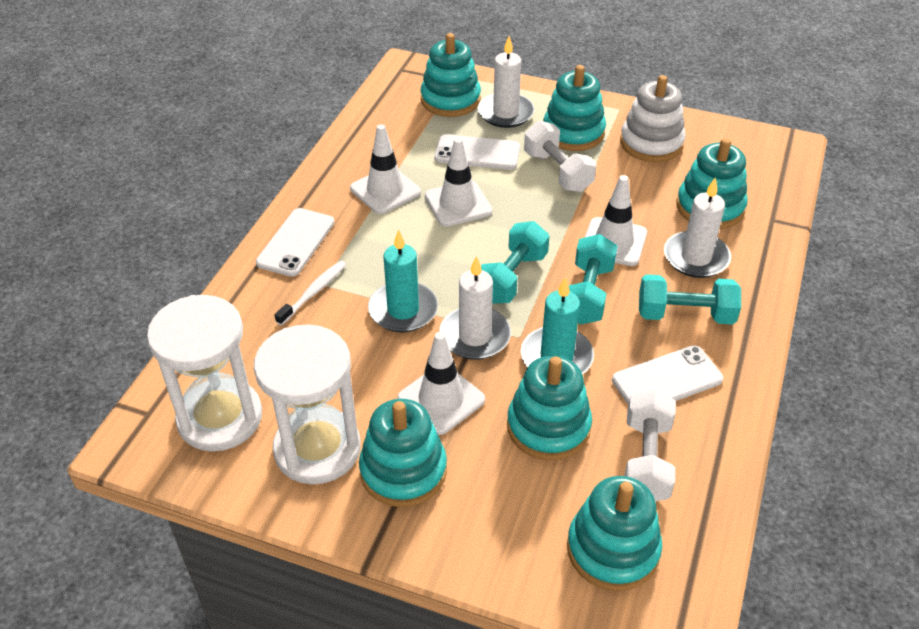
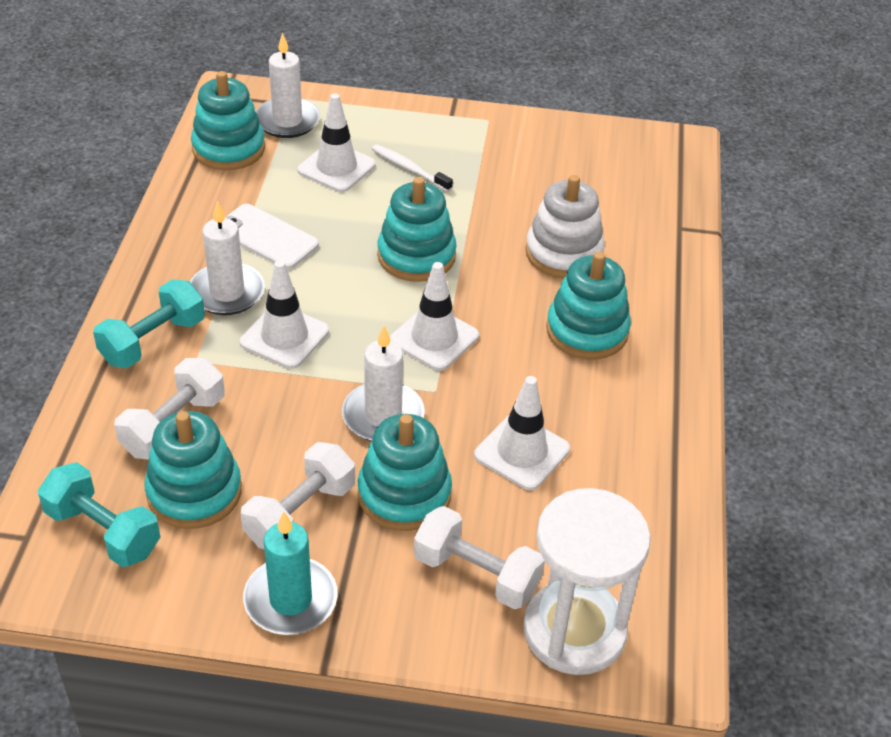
turquoise candle: [368,229,438,333] [521,277,594,374] = 2 -> [243,511,338,635] = 1
turquoise dumbbell: [481,221,550,304] [569,234,617,324] [639,274,741,325] = 3 -> [38,462,160,567] [93,279,205,368] = 2
turquoise stacking toy: [359,399,447,507] [421,33,481,117] [507,356,592,460] [543,65,606,151] [567,476,662,591] [677,138,748,229] = 6 -> [144,411,242,529] [191,71,265,170] [358,414,452,531] [377,177,457,282] [546,252,631,359] = 5
white dumbbell: [524,121,596,192] [624,389,676,501] = 2 -> [114,358,225,460] [241,442,355,549] [414,506,545,609] = 3
white hourglass: [147,295,262,452] [254,325,361,484] = 2 -> [523,488,651,675] = 1
white phone: [256,208,334,277] [434,134,520,170] [612,345,723,405] = 3 -> [225,204,319,269] = 1

